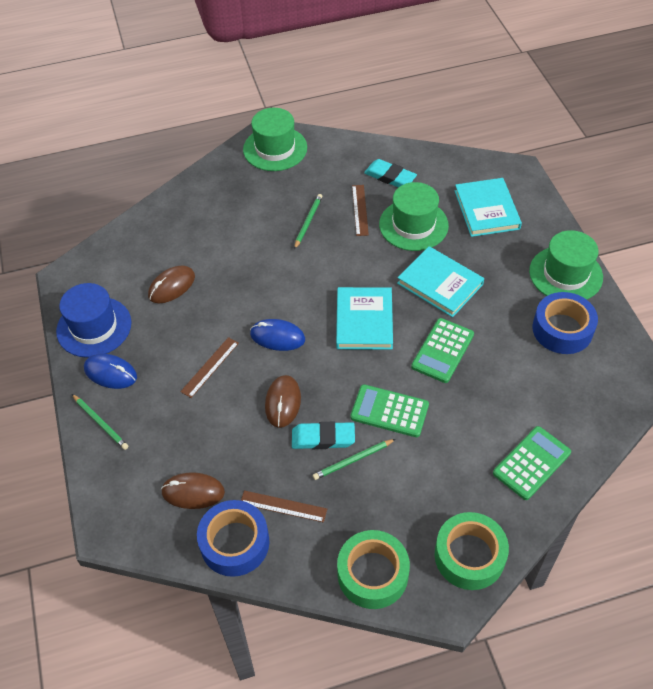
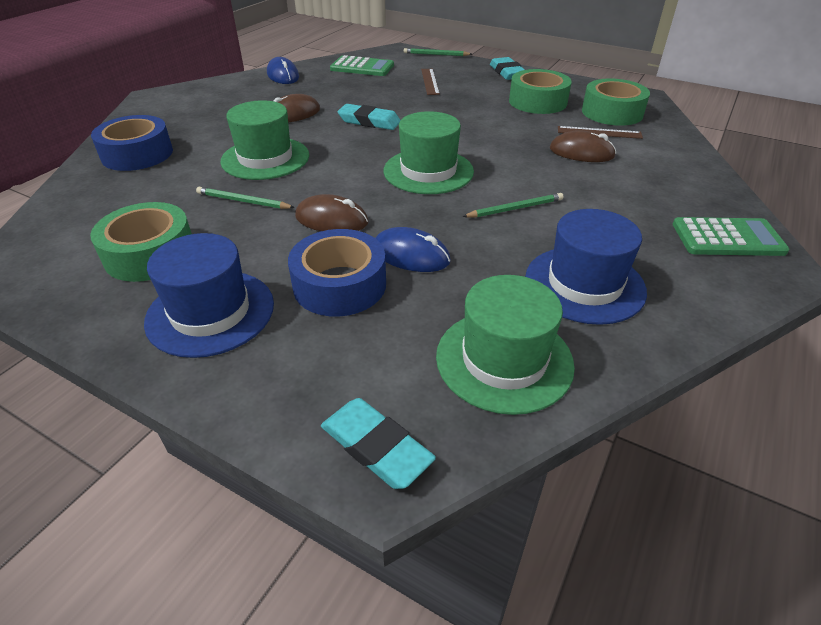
blue hat: [56,283,131,358] = 1 -> [144,233,274,358] [525,209,647,325] = 2
brown ruler: [180,337,239,398] [241,490,327,523] [352,185,369,236] = 3 -> [421,69,440,95] [558,126,643,139] = 2
green calculator: [350,384,429,437] [411,318,474,383] [493,426,571,500] = 3 -> [330,55,394,76] [673,217,789,256] = 2
green tape: [337,530,410,609] [435,512,509,590] = 2 -> [90,202,192,282] [509,69,572,114] [582,79,650,126] = 3
turquoise book: [336,287,393,350] [397,246,484,317] [455,178,522,237] = 3 -> none = 0
turquoise eraser: [292,422,355,449] [364,159,417,188] = 2 -> [321,398,436,489] [337,104,400,130] [490,57,525,80] = 3

